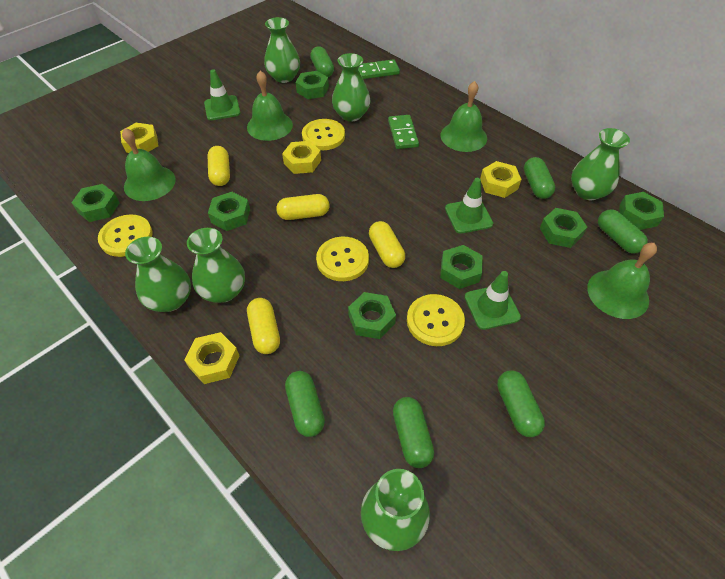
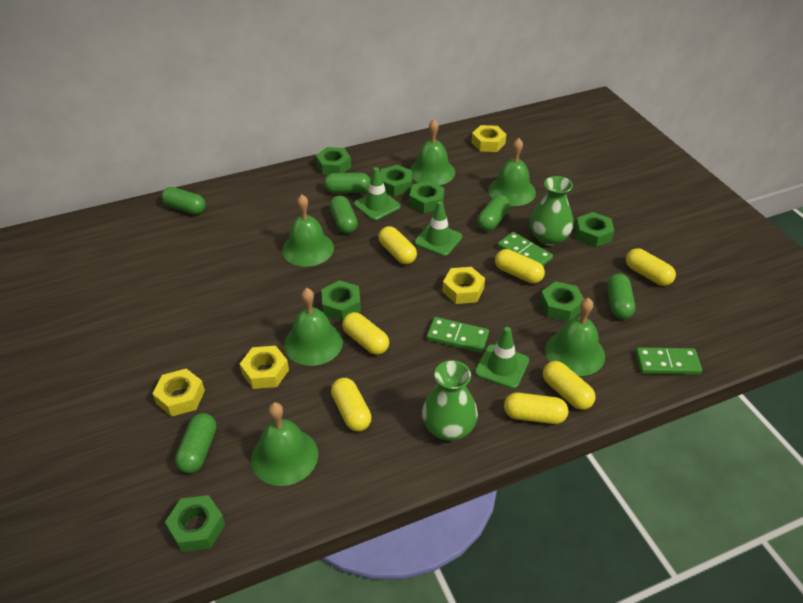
green bell: [122,128,176,201] [247,70,293,141] [440,81,487,152] [587,243,657,319] = 4 -> [251,402,318,486] [282,195,334,267] [284,288,343,366] [410,119,455,185] [488,138,536,206] [545,298,605,376] = 6
green domino: [358,59,400,79] [388,115,419,149] = 2 -> [426,317,489,353] [497,232,553,266] [635,347,702,375] = 3
green vase: [125,237,191,312] [187,228,245,303] [264,17,300,83] [332,53,371,121] [361,469,430,551] [571,128,630,200] = 6 -> [422,360,478,441] [530,176,574,246] = 2
yellow button: [98,215,153,257] [302,119,345,150] [316,237,369,281] [407,294,465,346] = 4 -> none = 0
yellow capsule: [208,146,230,186] [247,298,280,354] [276,194,329,220] [369,221,405,268] = 4 -> [331,378,372,431] [342,312,389,355] [378,226,417,264] [495,249,545,284] [504,393,568,424] [543,361,595,410] [626,248,676,286] = 7

